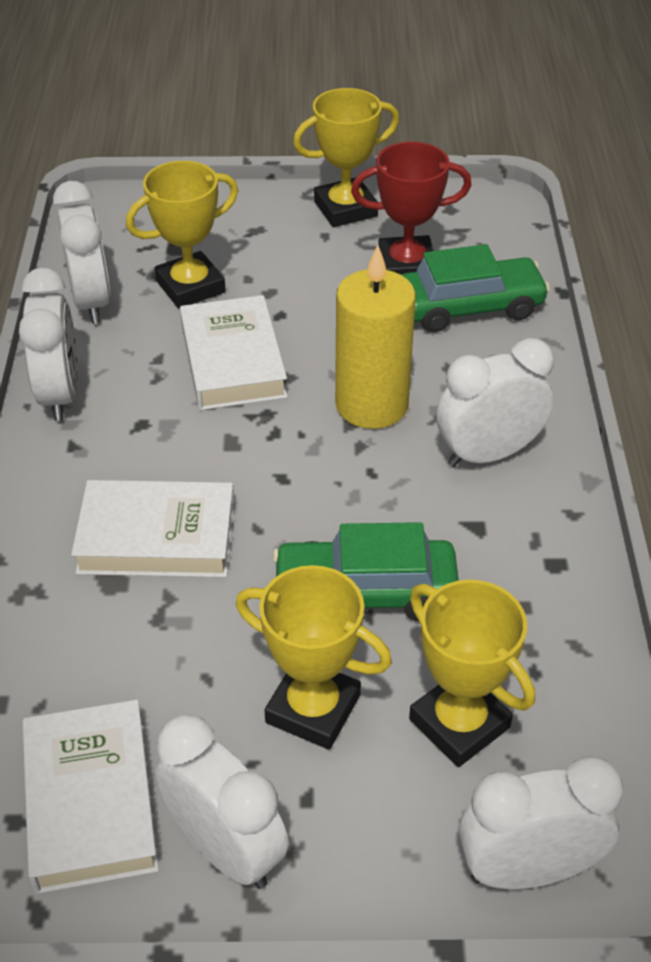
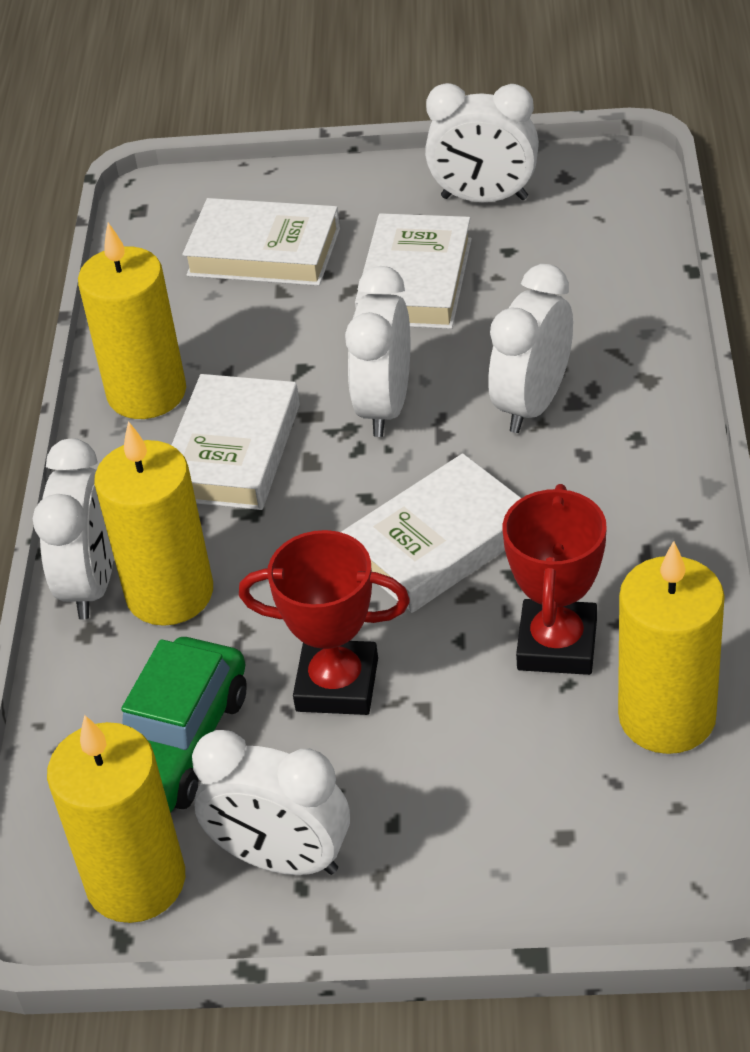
green car: [273,522,459,621] [401,244,550,332] = 2 -> [121,637,247,813] = 1
red trophy: [351,142,472,275] = 1 -> [239,530,410,715] [503,484,607,675] = 2
white book: [23,700,159,894] [71,480,235,577] [180,295,288,410] = 3 -> [171,374,300,510] [182,198,340,286] [341,453,521,613] [355,213,472,329] = 4
yellow candle: [335,245,416,429] = 1 -> [47,715,185,923] [78,223,186,419] [94,421,213,626] [618,541,725,754] = 4
yellow trophy: [126,161,238,309] [236,565,392,750] [293,88,399,227] [409,580,535,767] = 4 -> none = 0

